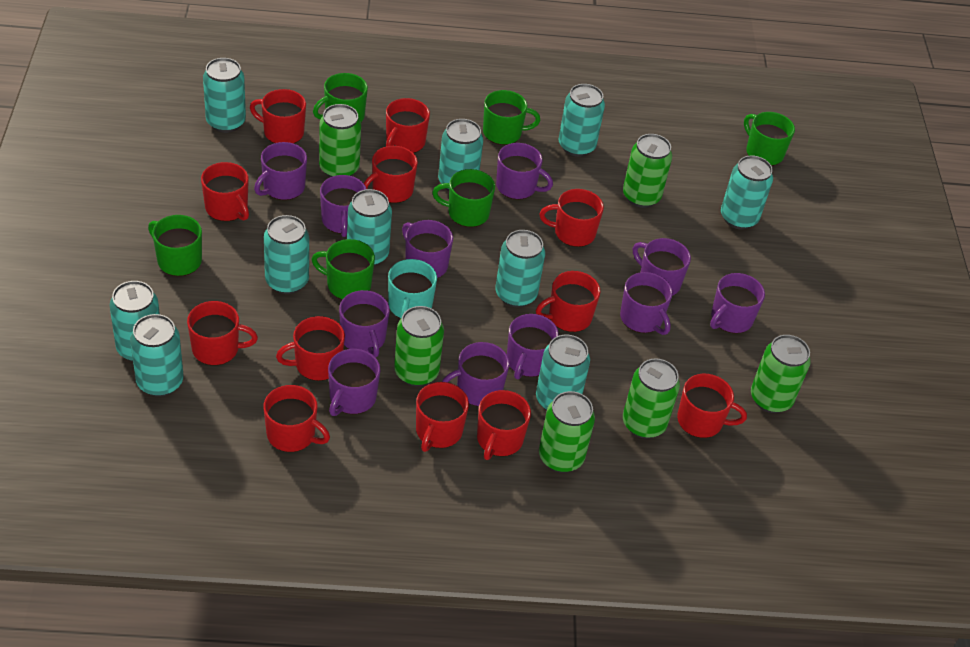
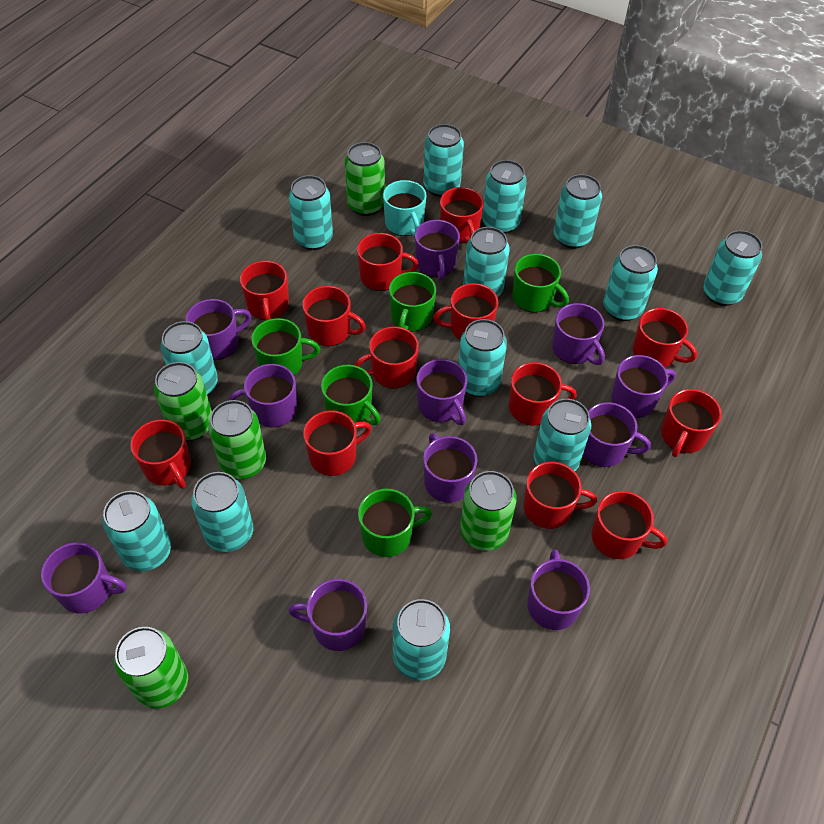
green can: [319,104,361,177] [394,306,444,386] [539,391,595,473] [623,134,672,208] [623,358,680,439] [751,335,811,413] = 6 -> [114,627,188,709] [154,362,212,441] [208,400,266,479] [345,142,385,216] [460,471,517,551] = 5
green mug: [148,215,202,276] [311,239,375,300] [313,73,368,122] [432,169,495,227] [483,90,540,145] [744,112,795,166] = 6 -> [251,318,320,375] [321,365,381,425] [358,488,432,557] [389,272,436,332] [513,254,569,312] = 5
red mug: [187,301,258,366] [201,162,249,221] [250,89,306,144] [264,385,330,452] [276,316,345,381] [364,146,418,203] [386,98,430,153] [416,382,469,452] [477,390,531,460] [536,271,601,332] [539,189,604,247] [677,374,747,438] = 12 -> [130,419,191,489] [240,261,289,321] [302,286,366,346] [303,410,371,476] [355,326,419,389] [357,233,419,291] [433,283,498,340] [440,187,484,243] [509,362,577,426] [524,462,597,529] [591,491,667,559] [633,308,697,367] [661,389,722,457] = 13
turquoise can: [110,281,160,362] [130,314,184,397] [203,58,246,133] [264,215,309,294] [347,189,392,266] [438,119,483,191] [495,230,545,307] [536,334,590,411] [558,84,605,157] [721,155,773,230] = 10 -> [103,491,171,571] [161,321,218,395] [191,472,253,552] [289,175,333,250] [393,599,450,681] [423,124,464,197] [458,319,507,397] [463,227,510,297] [482,160,527,234] [534,399,591,471] [554,174,602,249] [603,245,658,321] [703,230,763,306] = 13

